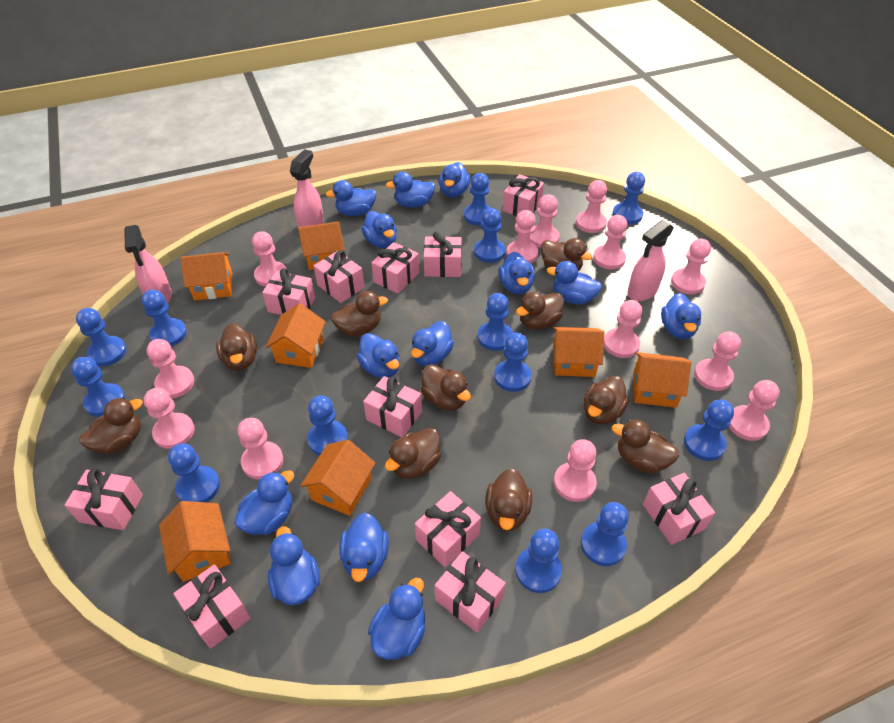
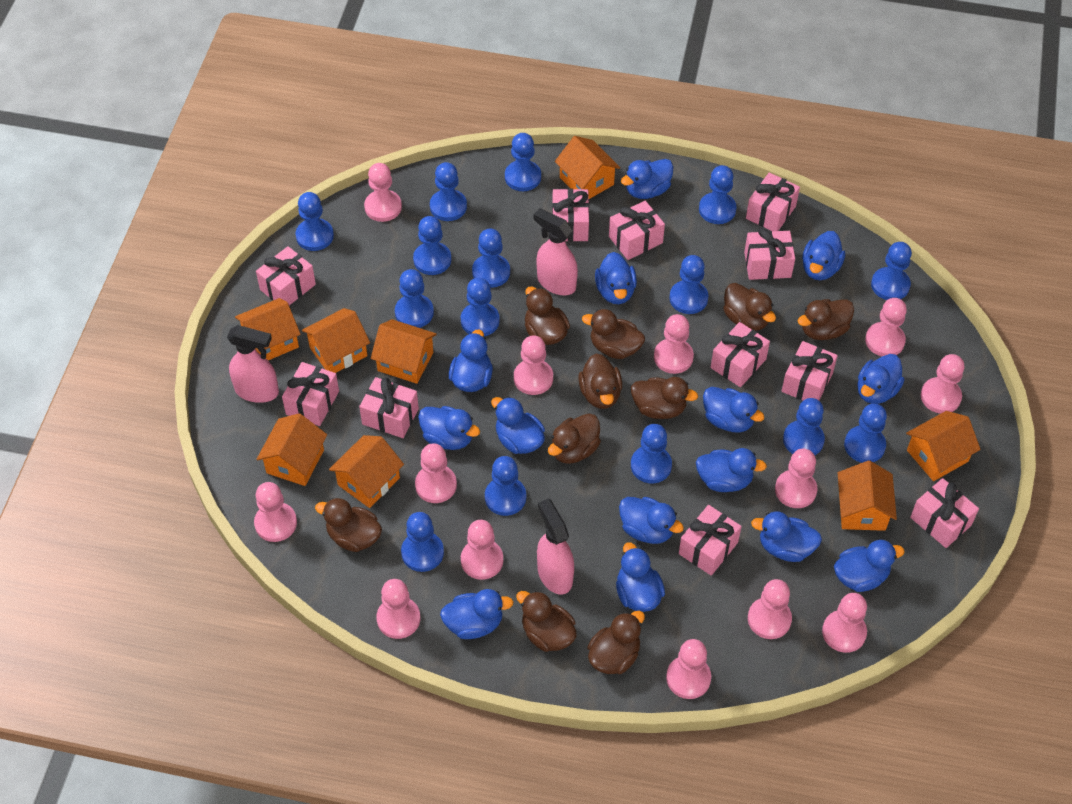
blue duck: [234,470,294,535] [268,526,320,605] [326,180,376,216] [339,513,389,582] [357,333,400,378] [361,211,397,248] [368,578,425,660] [386,172,435,208] [411,321,454,366] [439,162,470,197] [499,252,535,294] [546,261,602,304] [661,293,701,339] = 13 -> [418,406,480,450] [440,589,513,639] [449,329,493,392] [491,397,545,454] [595,252,637,304] [616,542,665,612] [619,497,684,544] [621,159,673,199] [696,448,767,492] [703,387,764,432] [751,511,822,562] [802,231,845,280] [834,540,905,592] [857,354,904,404] = 14
blue pawn: [71,357,125,417] [76,308,127,366] [142,290,187,346] [168,443,220,502] [307,396,348,456] [464,173,491,226] [474,208,506,263] [478,293,513,351] [494,332,532,392] [515,529,562,593] [581,502,629,566] [613,172,645,224] [684,400,734,461] = 13 -> [296,192,334,251] [395,269,434,328] [401,512,444,572] [413,216,451,275] [430,162,467,221] [461,278,500,336] [472,228,510,288] [485,456,526,516] [505,133,541,191] [631,424,672,483] [669,255,708,314] [699,165,737,224] [783,398,825,455] [844,403,887,463] [871,242,912,300] = 15
orange house: [159,501,231,582] [180,252,232,301] [265,303,326,368] [298,221,344,270] [300,440,376,516] [553,327,604,377] [633,352,691,408] = 7 -> [235,298,301,360] [257,413,327,486] [302,308,370,373] [329,435,404,508] [371,319,437,384] [555,136,620,199] [838,460,897,531] [906,411,981,481] = 8

